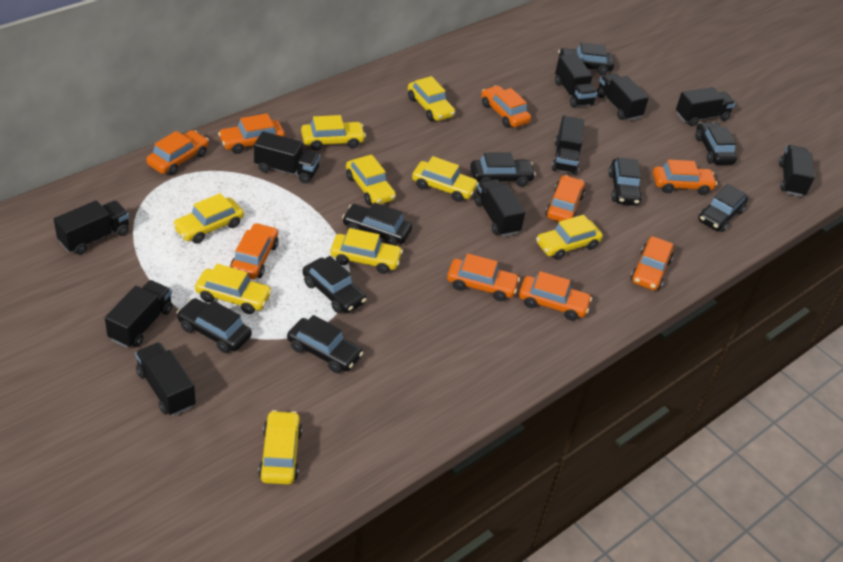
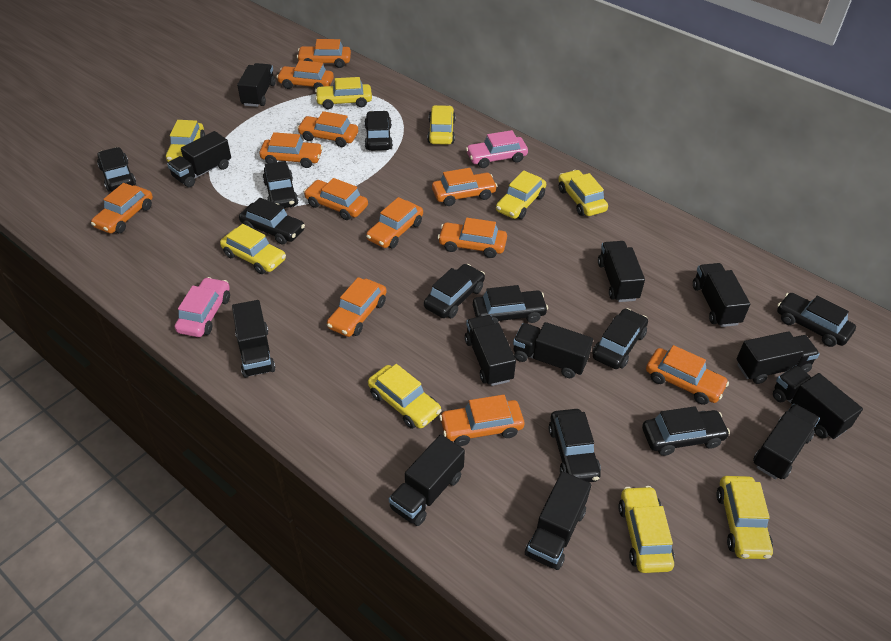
black car: [177,298,252,353] [287,315,363,373] [302,256,367,313] [342,202,412,246] [470,152,536,187] [558,43,614,75] [608,157,642,206] [695,122,737,165] [698,184,748,232] = 9 -> [97,147,136,192] [239,198,305,245] [263,161,298,208] [364,111,393,151] [424,264,485,318] [473,285,548,324] [549,409,601,482] [593,308,648,369] [642,406,730,456] [777,293,856,347] = 10
black truck: [54,200,129,255] [105,280,173,348] [135,342,196,416] [254,131,320,184] [475,179,525,236] [552,116,584,175] [555,54,597,108] [597,73,649,121] [676,87,735,126] [779,145,815,197] = 10 -> [167,131,231,187] [232,300,276,378] [237,63,276,107] [389,434,465,526] [465,315,516,386] [513,322,593,378] [525,471,591,570] [598,241,645,302] [693,263,750,327] [737,331,820,384] [753,404,820,479] [773,366,863,440] = 12
orange car: [146,130,209,175] [218,114,285,154] [230,223,279,279] [447,253,520,301] [481,86,531,128] [519,271,592,321] [546,175,585,222] [631,236,673,291] [653,160,717,195] = 9 -> [91,183,153,234] [259,132,323,168] [277,60,334,90] [297,39,351,68] [297,111,358,147] [304,178,368,220] [327,277,387,337] [366,197,423,248] [432,168,497,206] [438,218,507,258] [439,395,524,446] [646,345,729,405] = 12
pink car: none = 0 -> [175,277,230,337] [466,130,528,168] = 2

